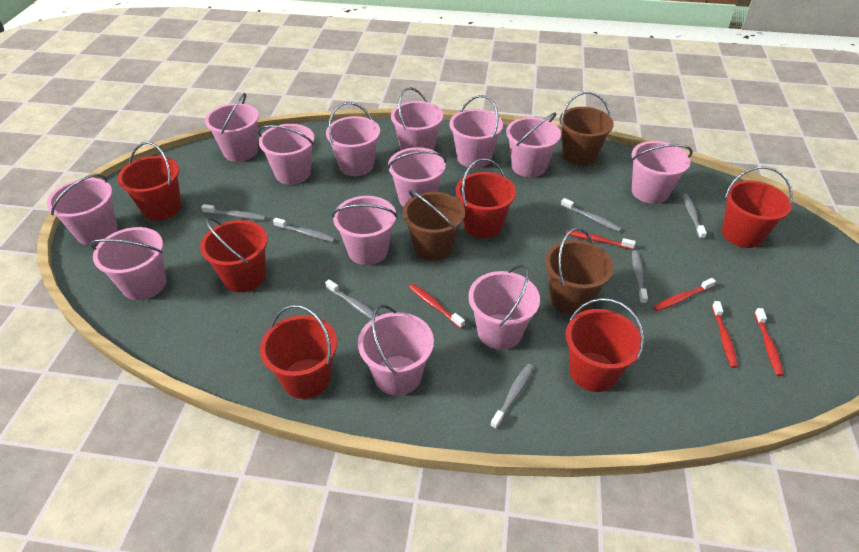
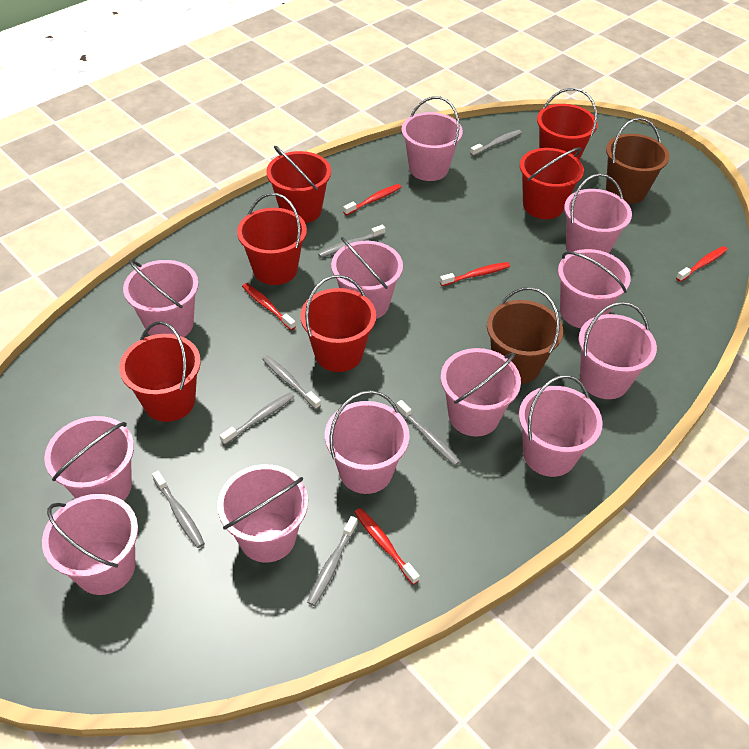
brown bucket: [403,190,465,261] [545,228,614,315] [559,92,614,166] = 3 -> [487,287,563,384] [606,118,670,204] = 2
pink bucket: [47,174,118,245] [90,227,166,300] [205,93,259,162] [258,124,315,185] [326,102,380,176] [332,196,398,265] [358,304,434,396] [387,147,446,207] [391,87,443,150] [449,95,503,168] [468,264,540,350] [506,112,561,177] [632,141,692,204] = 13 -> [42,494,138,595] [44,416,134,501] [123,260,199,337] [217,464,308,563] [325,390,410,494] [331,237,403,319] [401,96,463,181] [441,348,521,437] [519,375,603,477] [558,249,631,328] [564,174,632,253] [579,302,657,399] = 12

